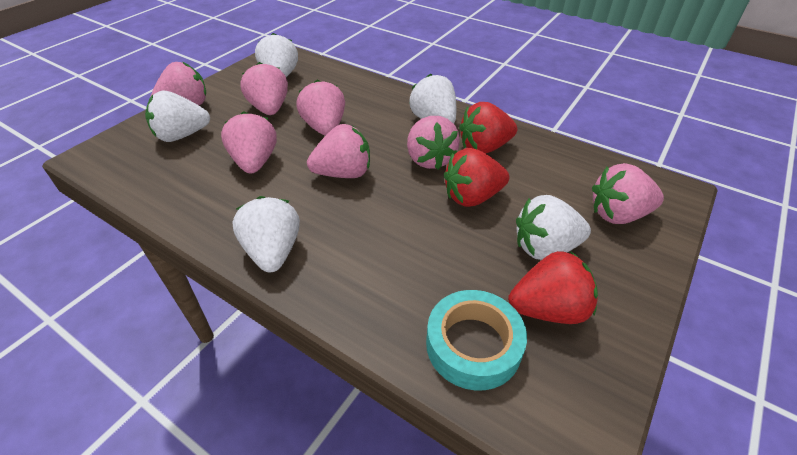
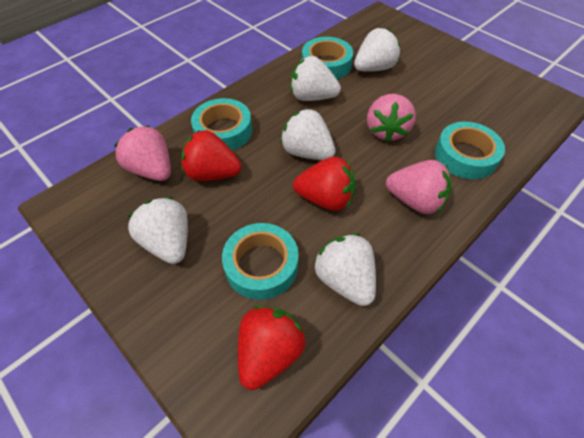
pink strawberry: [151,62,206,105] [221,111,277,173] [240,62,288,115] [296,79,345,136] [307,124,370,178] [407,116,460,169] [592,163,664,224] = 7 -> [114,126,171,181] [367,94,416,142] [386,160,452,214] = 3
turquoise tape: [426,290,527,390] = 1 -> [191,98,252,150] [222,223,299,300] [302,37,353,79] [435,122,505,179] = 4

